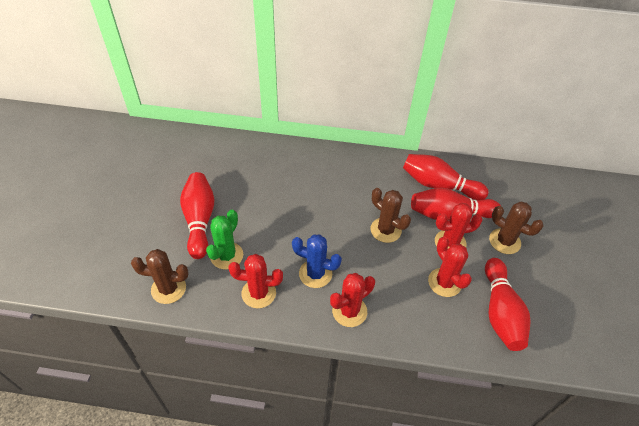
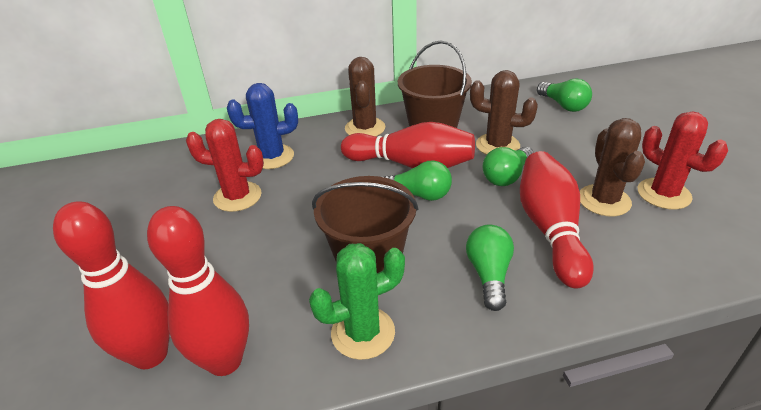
brown bucket: none = 0 -> [312,176,418,273] [398,40,472,128] = 2
green light bulb: none = 0 -> [381,160,452,201] [466,224,514,311] [482,147,534,186] [537,78,592,112] = 4
red cactus: [228,254,283,308] [330,273,375,327] [428,237,472,297] [435,203,483,249] = 4 -> [186,119,264,212] [637,111,728,210] = 2

